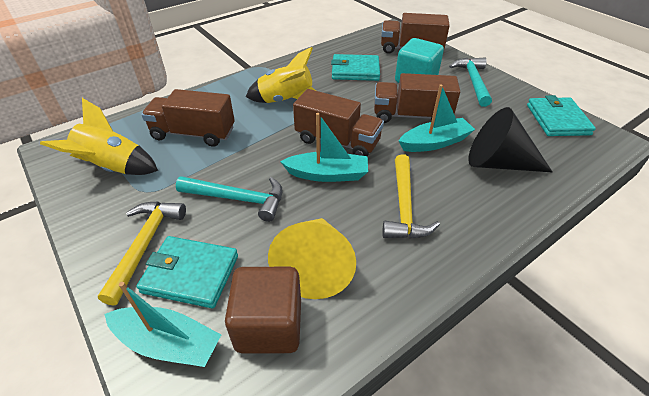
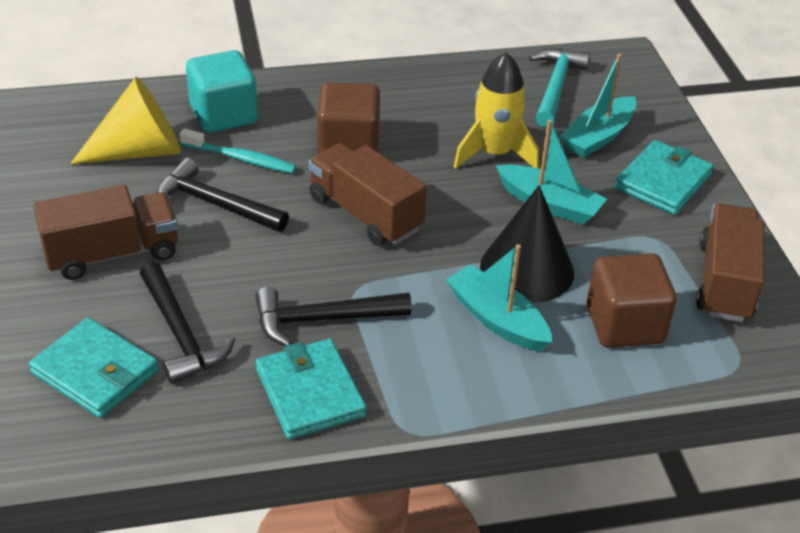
black hammer: none = 0 -> [139,262,235,384] [157,158,289,232] [255,287,412,346] = 3
brown cube: [225,267,301,353] = 1 -> [317,83,380,154] [587,253,676,348] = 2
brown truck: [141,89,235,147] [293,89,384,156] [374,73,460,123] [381,13,450,54] = 4 -> [34,185,178,280] [308,143,427,246] [696,204,764,322] = 3
turquoise hammer: [176,176,283,222] [449,58,492,107] = 2 -> [529,48,590,127] = 1
turquoise toothbrush: none = 0 -> [180,128,297,174] = 1
yellow hammer: [98,201,186,306] [382,154,440,239] = 2 -> none = 0
yellow rocket: [40,98,158,175] [246,47,316,103] = 2 -> [454,52,539,169] = 1

